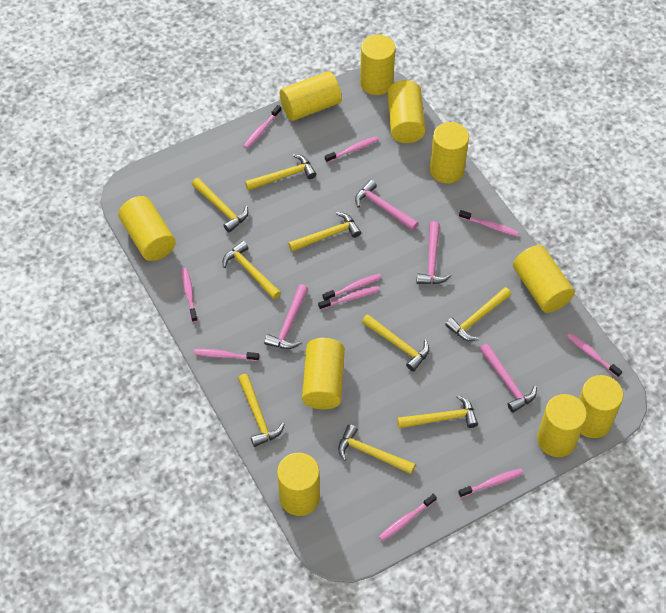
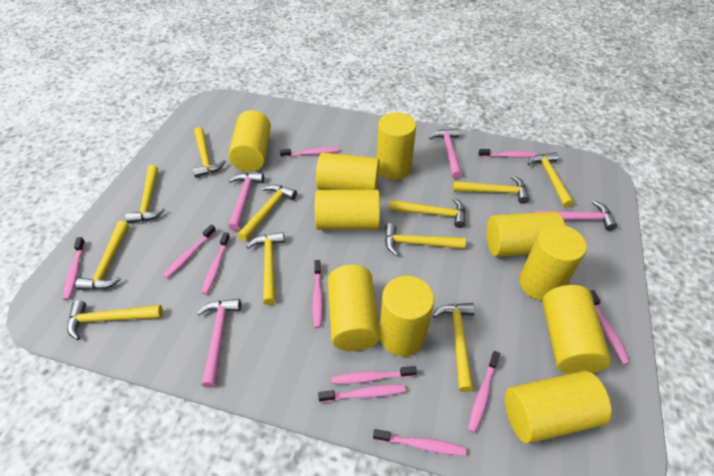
pink toothbrush: [181,268,198,322] [194,349,259,361] [244,105,281,148] [318,286,379,310] [323,273,382,300] [325,136,379,163] [379,494,437,541] [458,468,523,498] [459,210,519,236] [567,333,622,377] = 10 -> [63,237,85,300] [163,225,216,279] [202,232,230,295] [280,147,339,158] [312,260,323,328] [318,385,405,402] [331,366,417,384] [373,429,466,456] [468,351,500,433] [478,149,538,158] [590,290,630,365] = 11
yellow hammer: [192,178,248,233] [223,241,281,299] [238,374,284,447] [245,154,316,191] [288,212,361,252] [338,424,416,474] [362,314,429,372] [397,395,478,429] [445,287,511,341] = 9 -> [67,300,163,340] [75,221,129,290] [125,165,165,223] [193,127,226,178] [238,184,297,241] [247,232,285,305] [385,223,466,256] [389,198,466,228] [432,303,475,392] [453,176,529,204] [527,152,574,208] = 11

